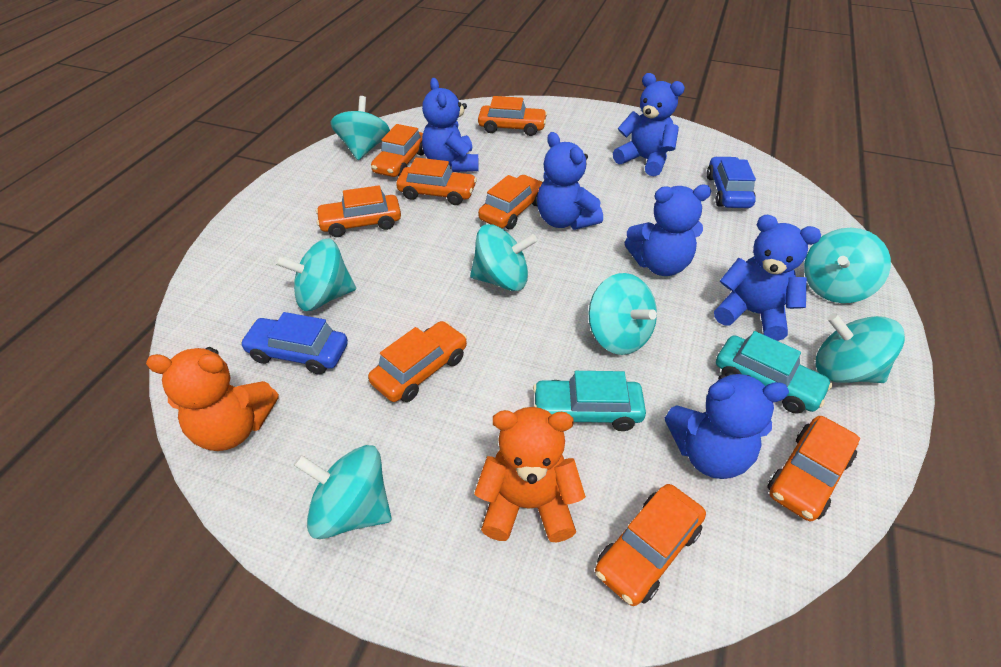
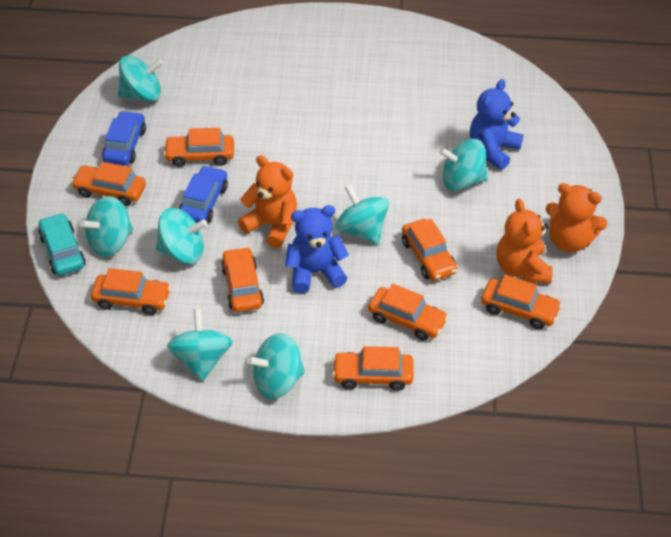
blue teddy bear: [422,78,479,172] [537,132,603,230] [613,73,685,177] [625,185,711,276] [665,372,789,479] [714,215,821,341] = 6 -> [285,205,349,294] [470,79,524,170] = 2
orange teddy bear: [146,347,279,451] [474,407,586,542] = 2 -> [238,155,297,248] [496,199,553,283] [546,183,608,252] = 3
turquoise car: [533,371,646,431] [716,331,832,414] = 2 -> [38,213,86,276] = 1

